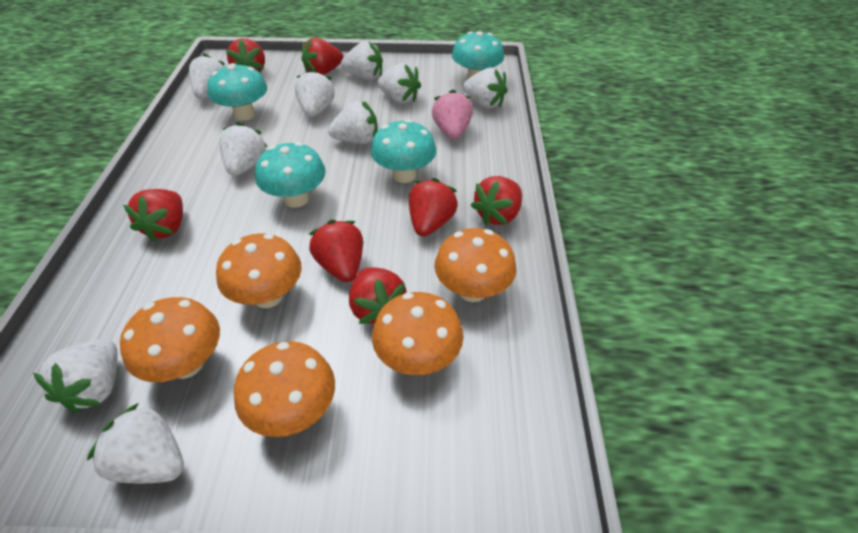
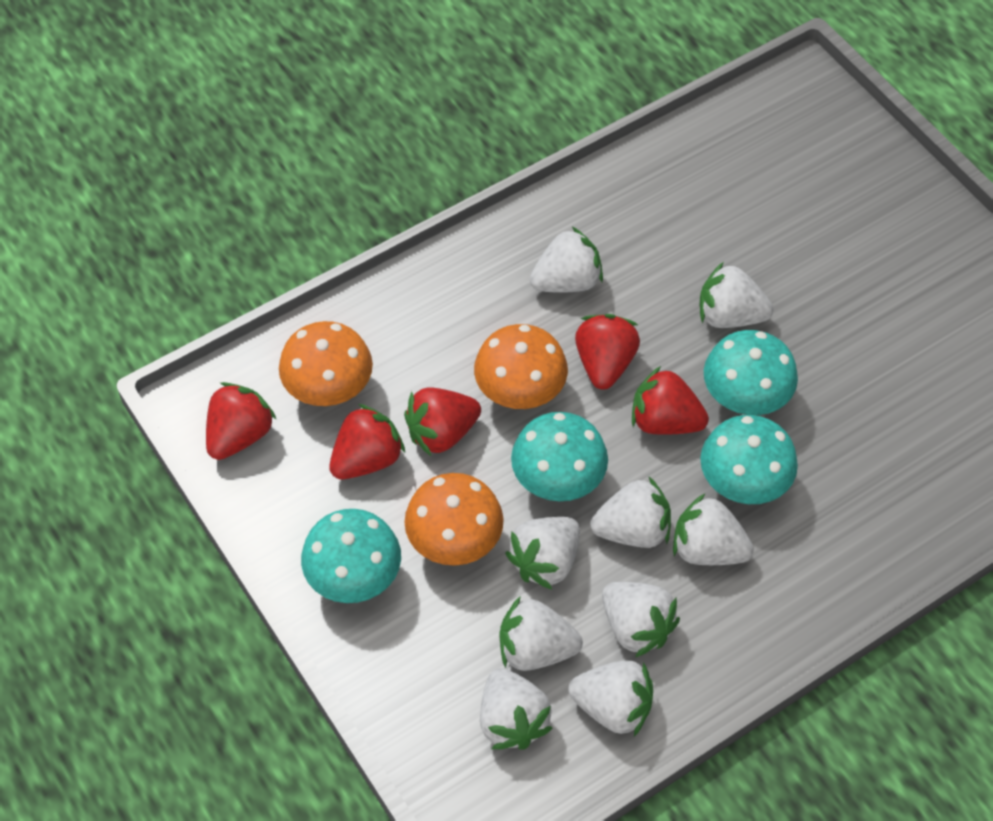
orange mushroom: [120,297,220,382] [216,233,301,308] [234,341,335,437] [372,292,463,375] [435,228,516,302] = 5 -> [279,321,373,406] [404,473,504,566] [474,324,568,409] = 3
pink strawberry: [432,90,473,139] = 1 -> none = 0
red strawberry: [123,189,183,242] [226,38,265,73] [301,37,344,75] [309,220,363,282] [349,267,407,324] [409,178,458,237] [471,176,522,225] = 7 -> [206,382,277,460] [329,404,405,479] [404,387,481,456] [575,314,640,390] [632,366,709,435] = 5

